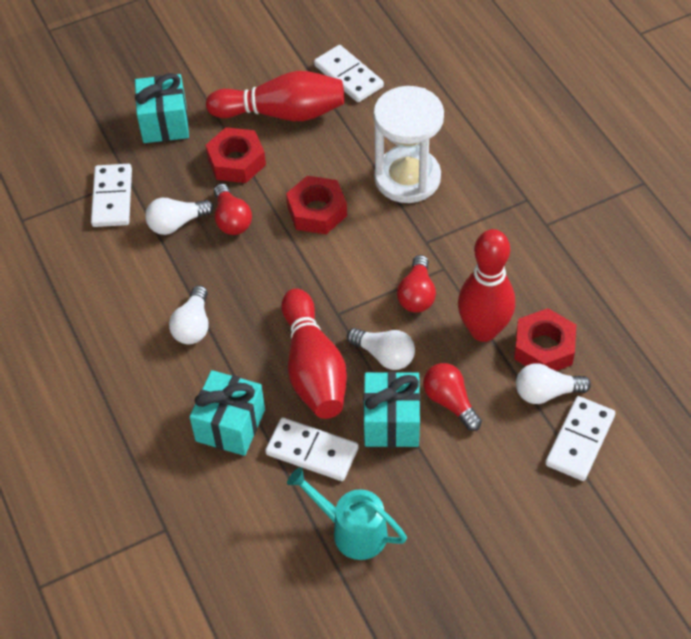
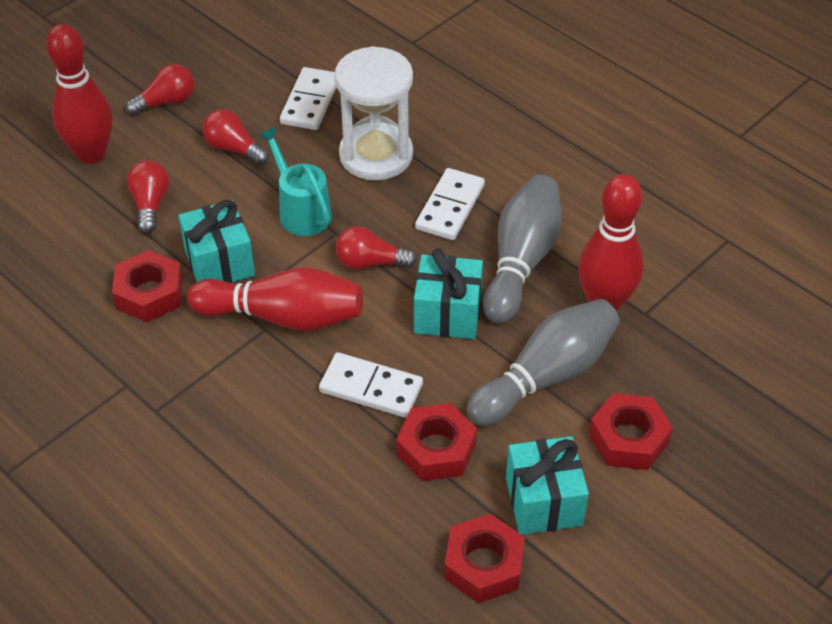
grey bowling pin: none = 0 -> [467,299,620,426] [483,175,561,323] = 2
red light bulb: [214,184,252,235] [397,255,436,313] [423,363,482,431] = 3 -> [126,64,195,115] [127,160,169,233] [203,109,269,165] [336,226,417,270] = 4
red nut: [205,127,266,183] [286,176,347,234] [514,308,576,371] = 3 -> [112,250,183,322] [397,403,477,481] [444,513,525,603] [589,393,673,470] = 4
white domino: [91,164,132,227] [265,418,359,481] [314,45,384,102] [545,396,615,481] = 4 -> [280,67,336,130] [319,352,423,418] [415,168,485,240] = 3
white light bulb: [145,198,213,235] [169,285,209,344] [347,328,415,370] [516,363,591,404] = 4 -> none = 0

